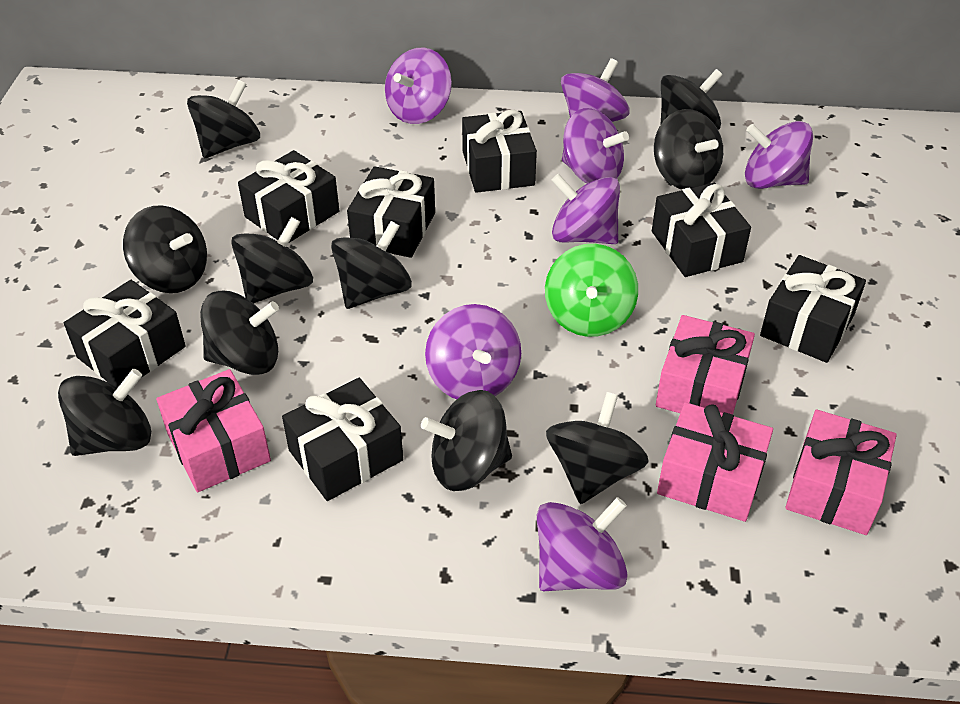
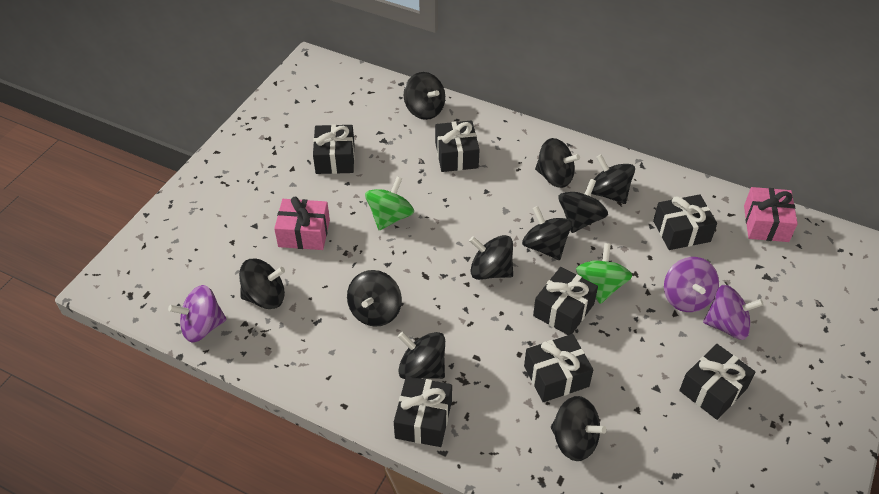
green spinning top: [545,244,638,337] = 1 -> [365,176,414,230] [576,243,632,304] = 2
pink gift: [156,369,271,492] [656,315,755,414] [657,402,773,522] [785,409,897,535] = 4 -> [274,196,330,250] [744,187,798,242] = 2
purple spinning top: [385,48,452,124] [425,304,521,399] [537,497,628,591] [551,174,620,244] [561,58,629,122] [562,108,629,184] [745,121,813,189] = 7 -> [168,285,227,342] [664,257,719,312] [703,285,764,340] = 3

